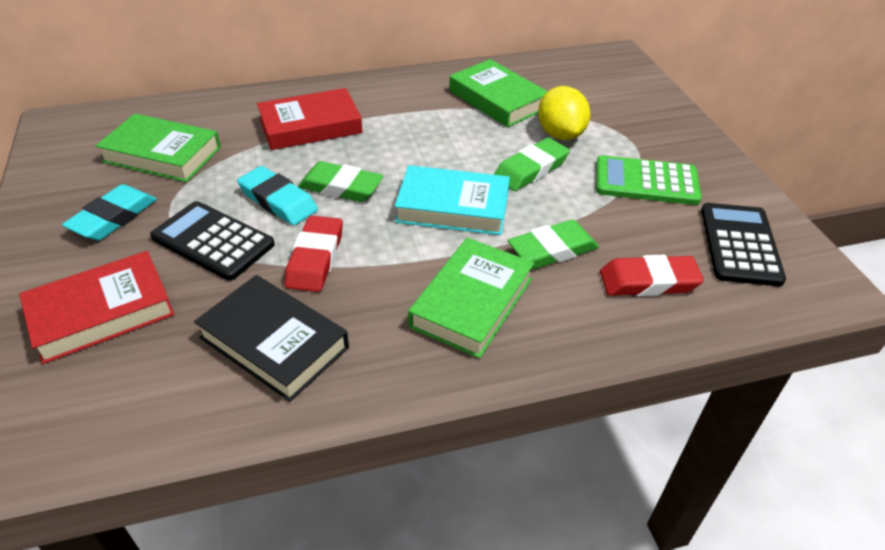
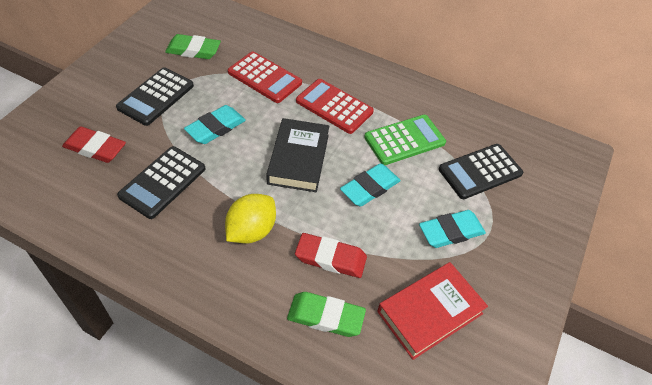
black calculator: [150,201,275,281] [701,203,786,286] = 2 -> [116,67,194,126] [117,146,205,219] [439,144,523,199] = 3
green book: [96,114,221,182] [408,237,534,358] [449,59,548,127] = 3 -> none = 0
green eraser: [298,161,383,202] [494,138,570,191] [508,220,599,269] = 3 -> [165,34,221,59] [287,292,366,337] = 2
red book: [19,251,175,364] [257,88,363,150] = 2 -> [377,262,488,360] = 1
red calculator: none = 0 -> [228,51,302,103] [296,79,374,134] = 2
turquoise book: [394,165,510,235] = 1 -> none = 0
turquoise eraser: [62,184,157,241] [237,166,318,225] = 2 -> [184,105,246,144] [340,163,401,206] [419,210,486,248] = 3

